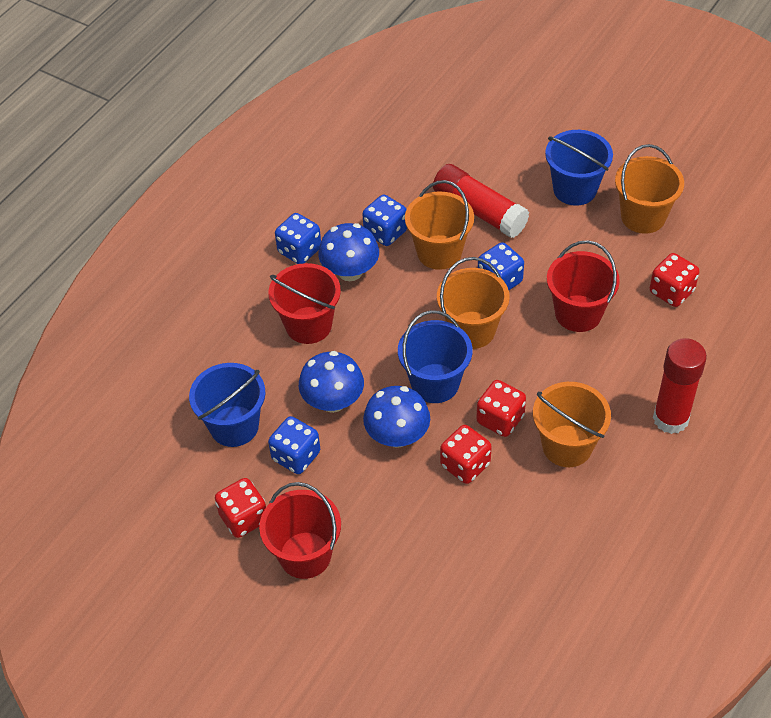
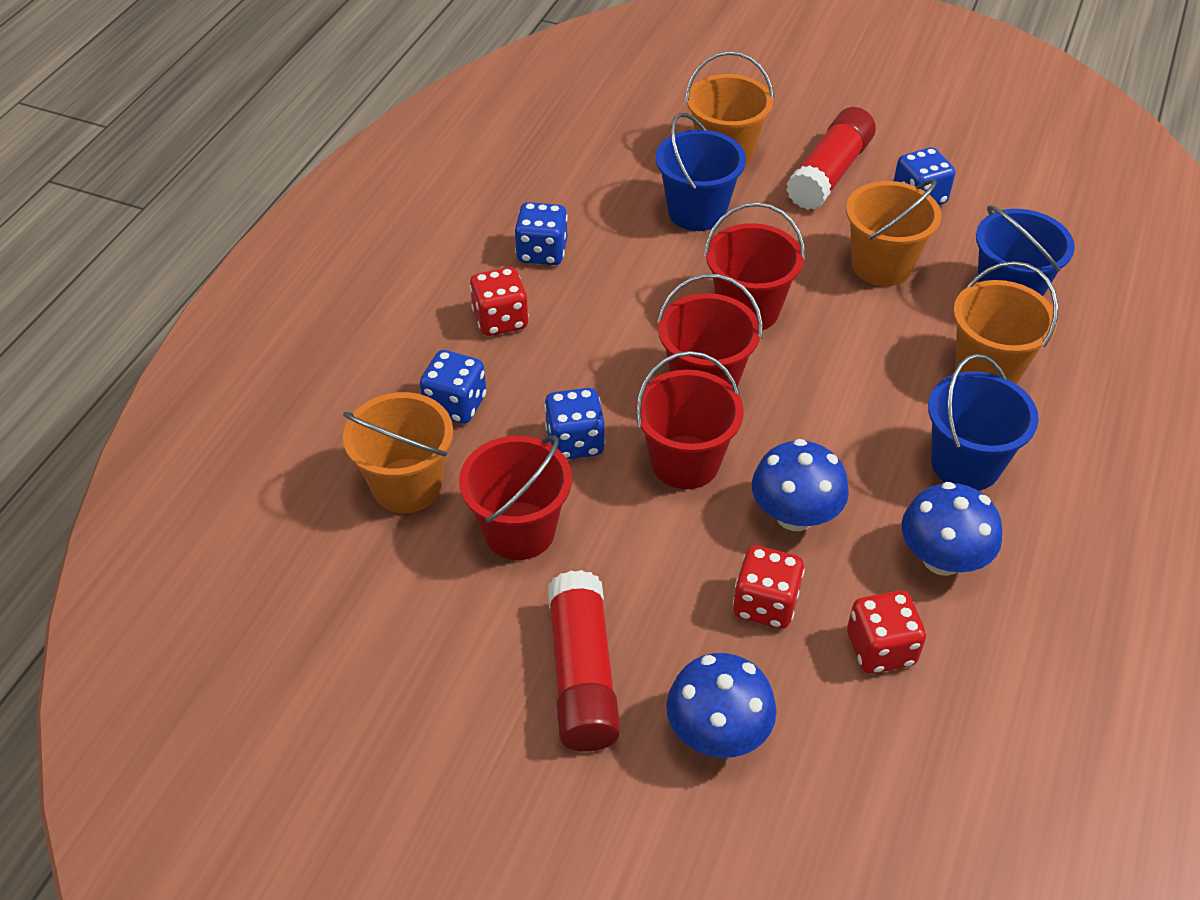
red bucket: [259,482,341,579] [268,263,341,344] [547,240,620,332] = 3 -> [459,435,572,560] [635,351,744,489] [657,274,763,387] [704,202,805,330] = 4
red dice: [215,478,266,538] [440,425,492,484] [476,380,526,437] [650,253,699,307] = 4 -> [469,267,529,336] [733,546,805,629] [847,591,926,674] = 3

